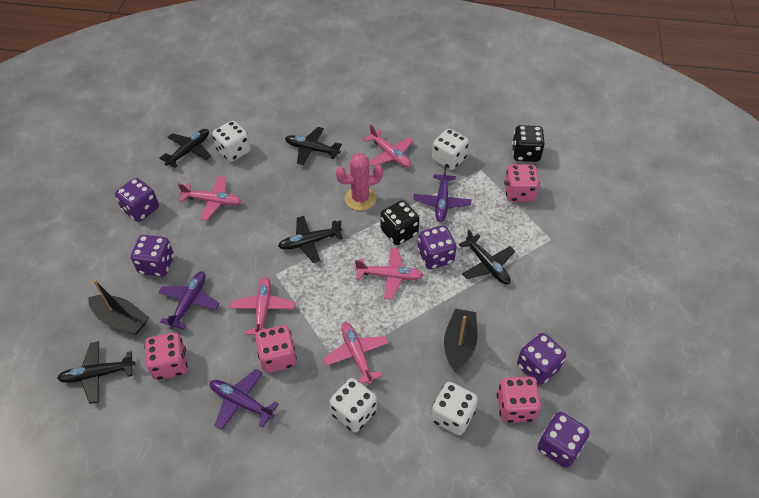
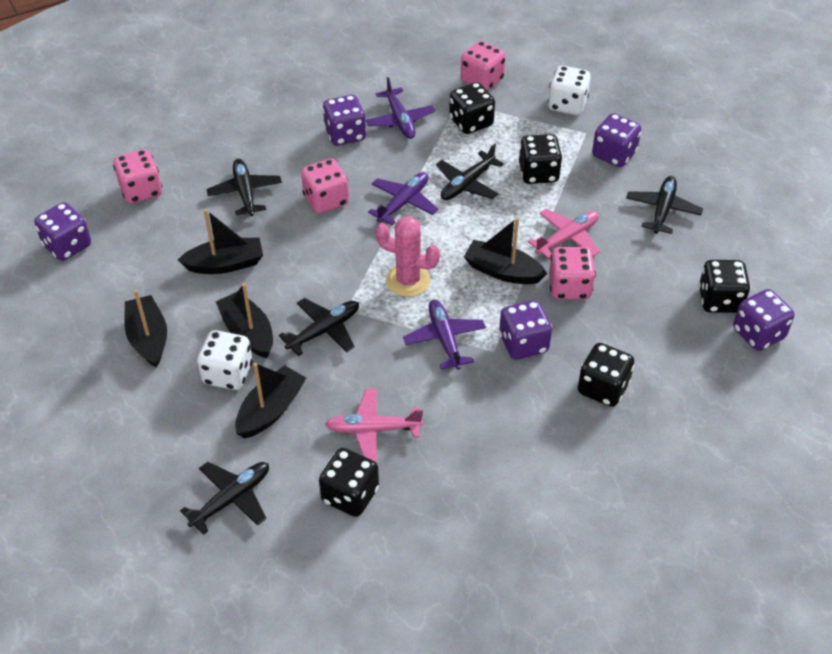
black boat: [88,279,149,335] [444,308,477,372] = 2 -> [124,290,167,368] [178,209,263,274] [216,283,273,358] [235,363,306,438] [464,218,547,284] = 5
black dice: [381,200,419,245] [512,125,545,162] = 2 -> [319,448,379,517] [449,82,495,134] [519,134,563,184] [578,343,634,407] [698,260,751,313] = 5
pink plane: [178,176,242,221] [230,277,295,335] [323,322,389,384] [355,248,424,300] [364,125,414,168] = 5 -> [325,388,423,462] [528,209,600,259] = 2
white dice: [212,121,251,162] [330,378,377,432] [431,382,478,435] [432,129,469,170] = 4 -> [197,330,253,390] [548,66,591,115] = 2

